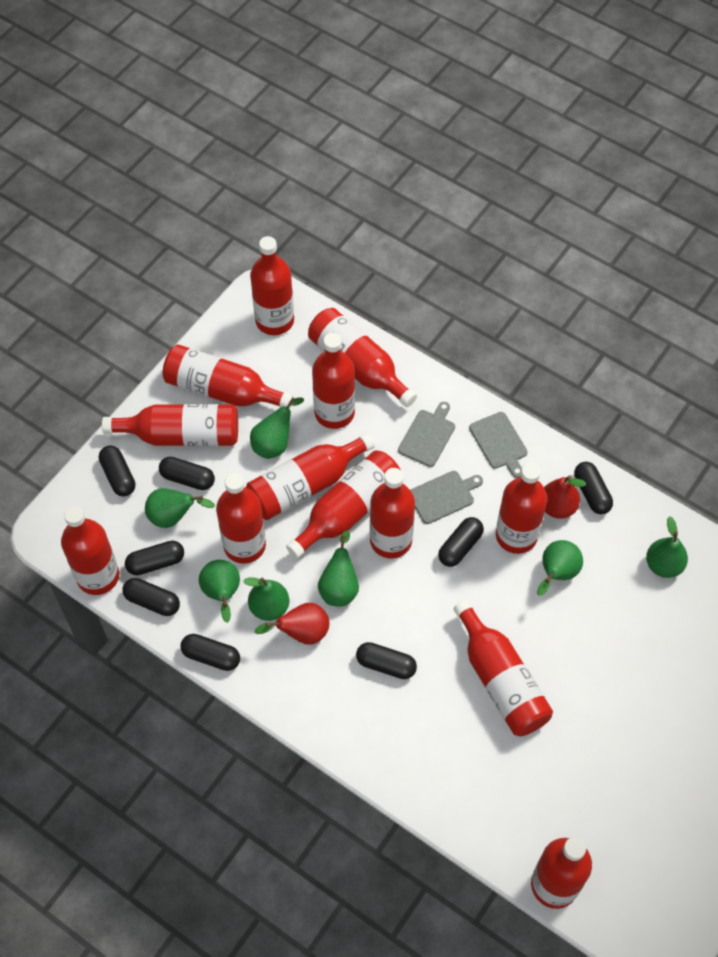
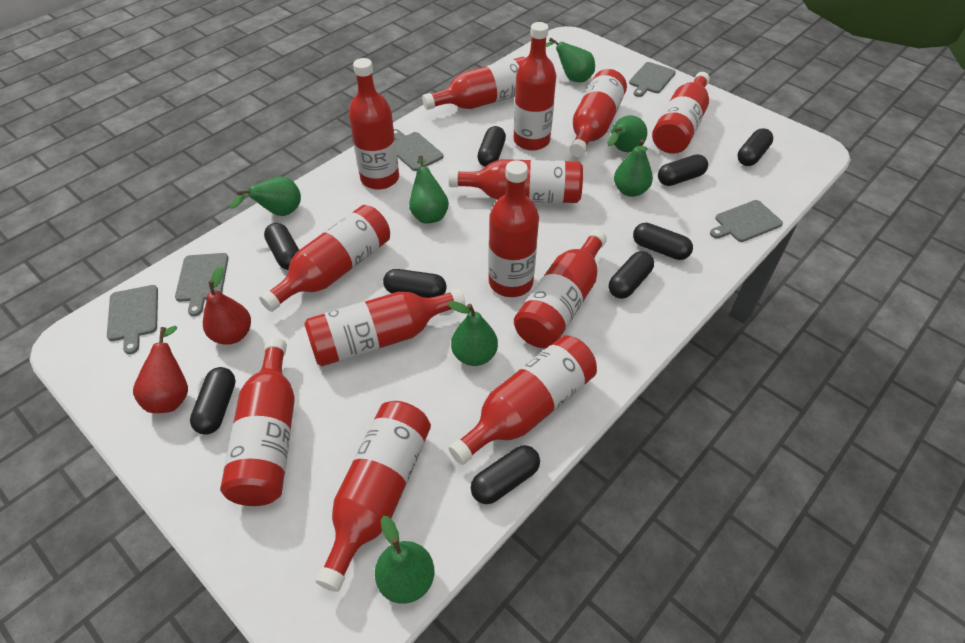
black capsule: [99,445,135,497] [122,578,180,616] [125,541,184,575] [159,457,215,490] [180,634,240,671] [356,642,417,679] [438,517,484,567] [574,462,613,514] = 8 -> [190,367,236,435] [264,223,299,270] [383,269,447,298] [471,445,540,504] [477,126,506,167] [609,251,654,299] [633,223,693,260] [658,154,708,186] [737,128,773,166] = 9
grey cutting board: [398,402,455,467] [410,471,483,524] [469,412,528,478] = 3 -> [107,285,158,354] [175,253,228,316] [394,129,443,171] [629,62,676,97] [710,200,783,242] = 5

